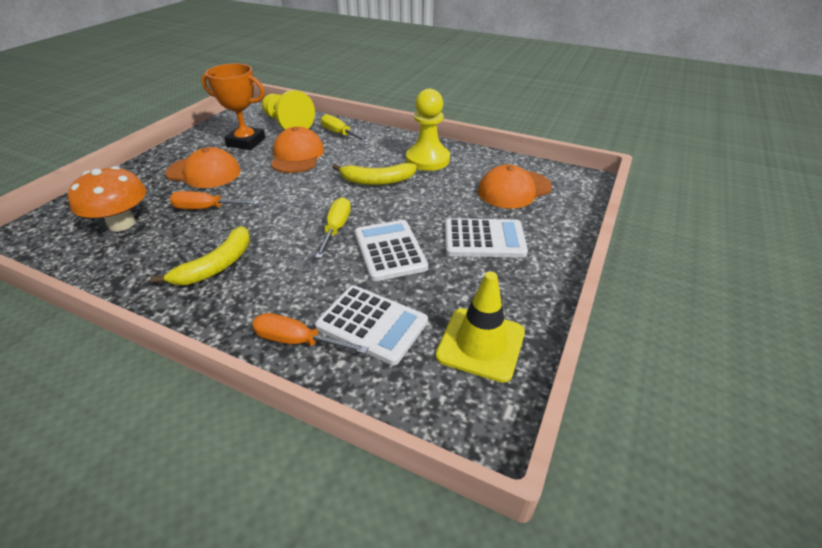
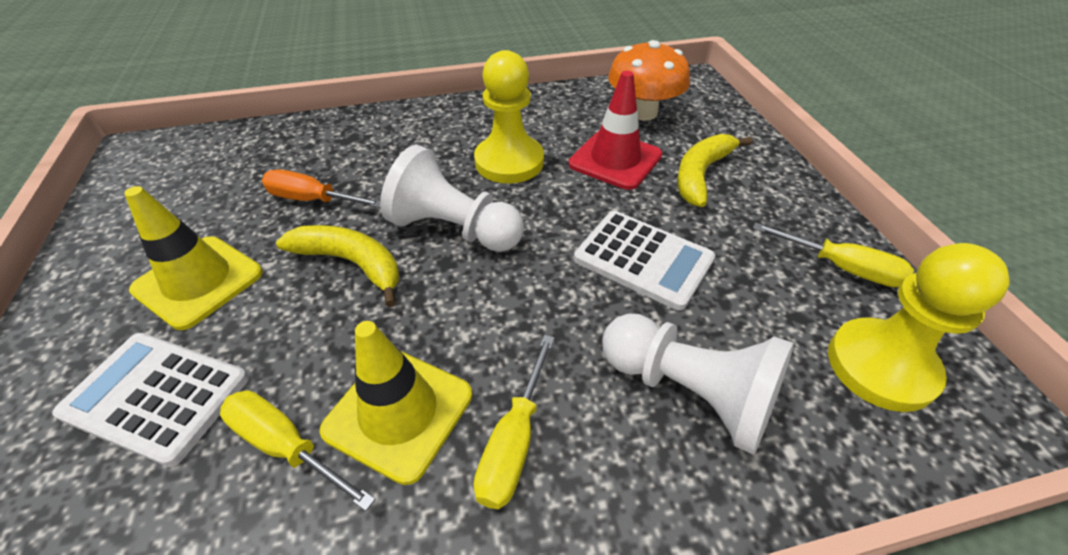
orange cap: [166,147,241,188] [271,127,324,173] [478,165,552,209] = 3 -> none = 0
orange screwdriver: [170,191,260,209] [252,313,369,354] = 2 -> [262,169,380,208] = 1
orange trophy: [201,63,265,150] = 1 -> none = 0
red traffic cone: none = 0 -> [569,71,662,190] = 1
white calculator: [315,285,428,365] [355,220,428,281] [445,218,528,258] = 3 -> [52,333,249,467] [574,211,715,310] = 2
white pawn: none = 0 -> [380,145,524,252] [602,313,794,455] = 2
yellow screwdriver: [315,197,351,258] [321,114,369,142] = 2 -> [220,390,376,511] [474,335,555,509] [753,222,914,287] = 3
yellow traffic cone: [436,272,525,383] = 1 -> [124,186,263,330] [319,321,472,485] = 2

